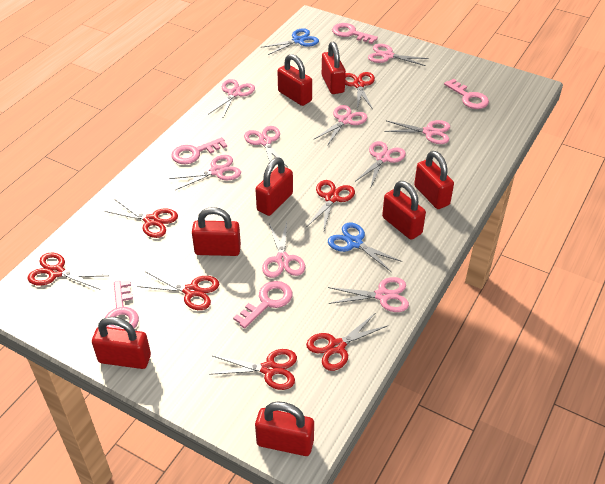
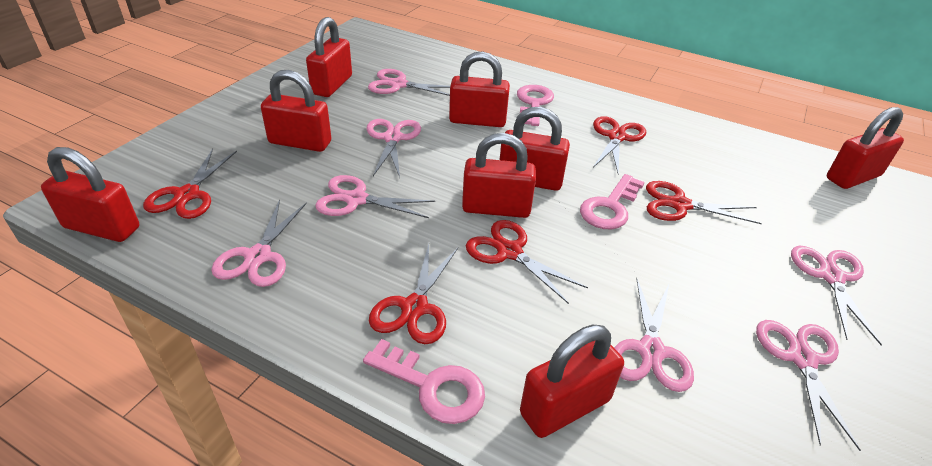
blue scissors: [261,28,319,55] [328,223,402,272] = 2 -> none = 0
pink key: [105,280,139,329] [171,137,227,164] [233,281,293,329] [332,23,378,44] [444,79,489,109] = 5 -> [363,339,485,424] [517,85,554,126] [580,174,645,230] = 3
pink scissors: [169,155,241,190] [209,79,255,119] [244,126,288,167] [262,222,306,278] [313,105,367,146] [328,277,409,312] [356,141,406,186] [368,44,429,66] [384,120,450,144] = 9 -> [211,200,307,287] [315,175,435,218] [366,119,421,178] [368,69,450,96] [614,278,694,392] [756,320,861,451] [791,246,882,346] = 7
red scissors: [28,253,108,289] [105,200,178,238] [137,271,219,310] [209,349,297,390] [306,314,388,371] [307,180,355,230] [345,72,375,109] = 7 -> [143,148,237,219] [369,244,458,344] [466,220,588,304] [593,116,646,173] [646,181,762,224] = 5

